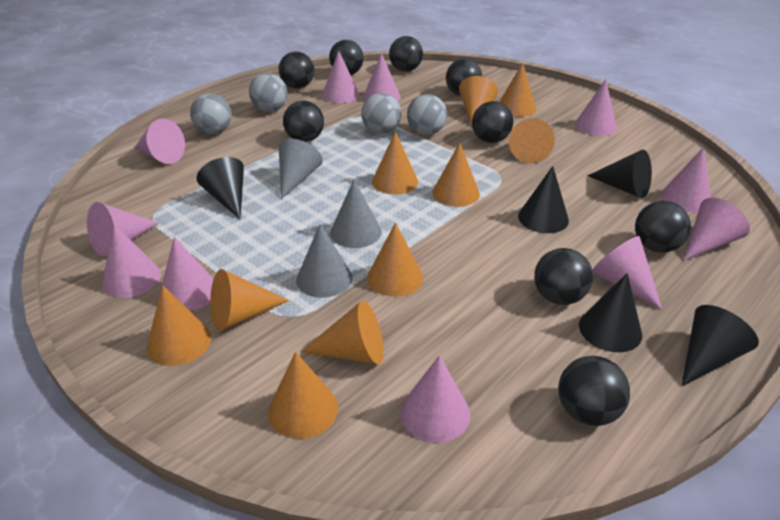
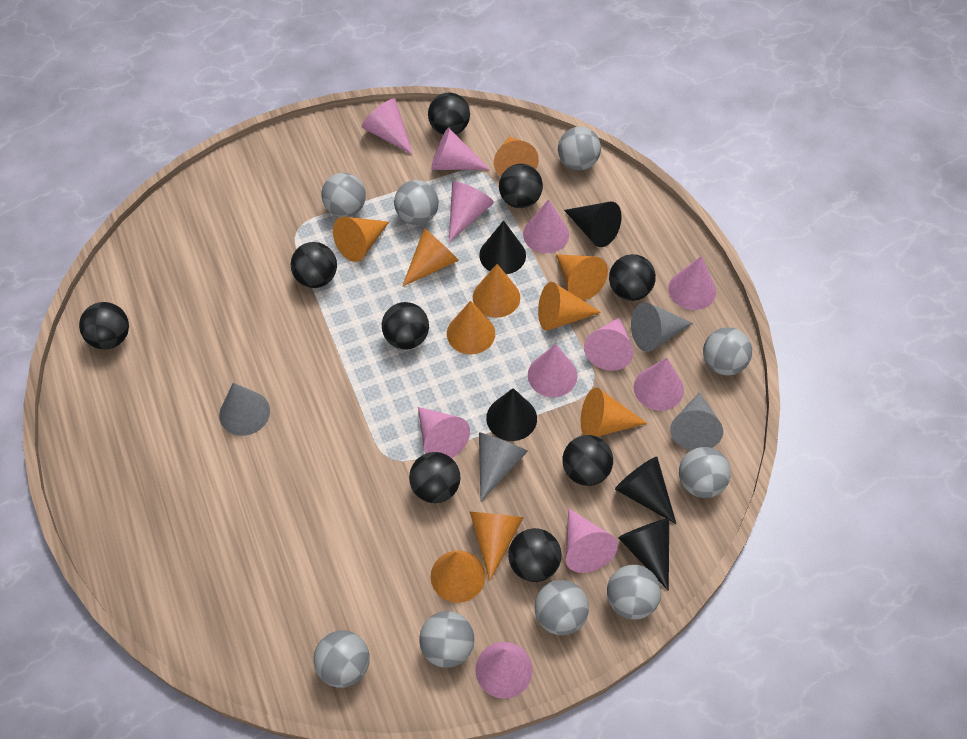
grey ball: [190,93,232,134] [249,73,287,112] [361,93,401,134] [407,94,447,135] = 4 -> [313,630,370,688] [321,173,366,217] [394,180,439,225] [419,611,474,668] [535,580,589,635] [558,127,601,171] [607,565,661,620] [679,447,731,498] [703,327,752,375] = 9
grey cone: [279,139,323,199] [296,224,353,298] [330,179,382,248] = 3 -> [219,383,270,436] [479,432,528,501] [631,302,693,352] [670,392,723,450] = 4

